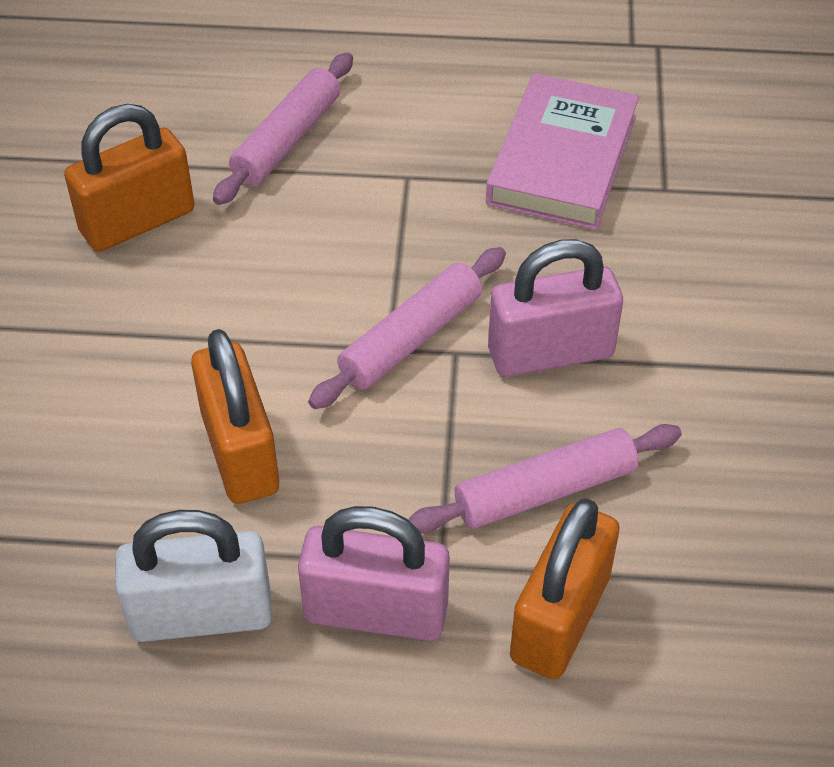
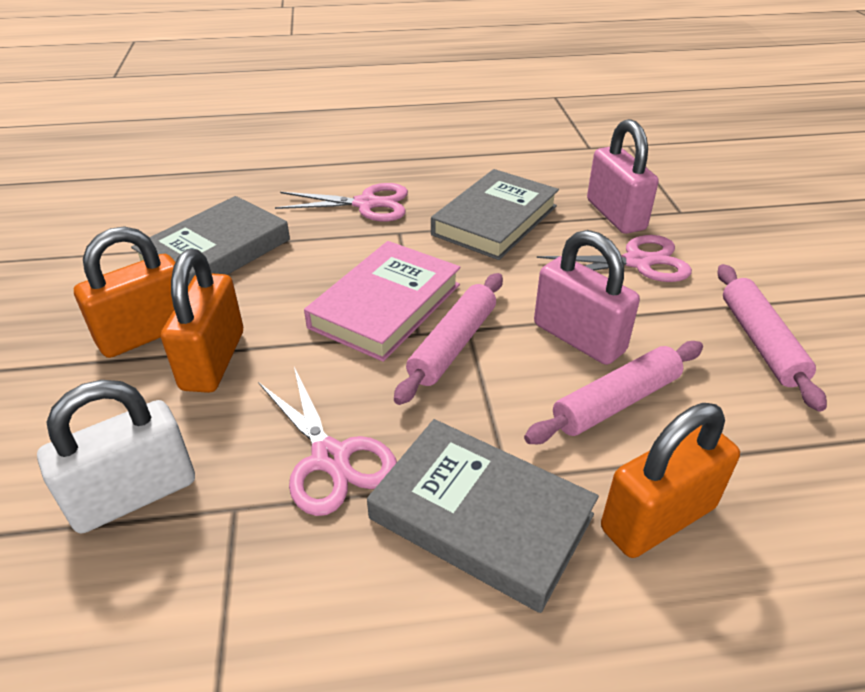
grey book: none = 0 -> [131,196,290,285] [367,419,599,613] [431,169,559,260] = 3
pink scissors: none = 0 -> [258,367,397,516] [275,183,408,222] [537,235,692,282] = 3

